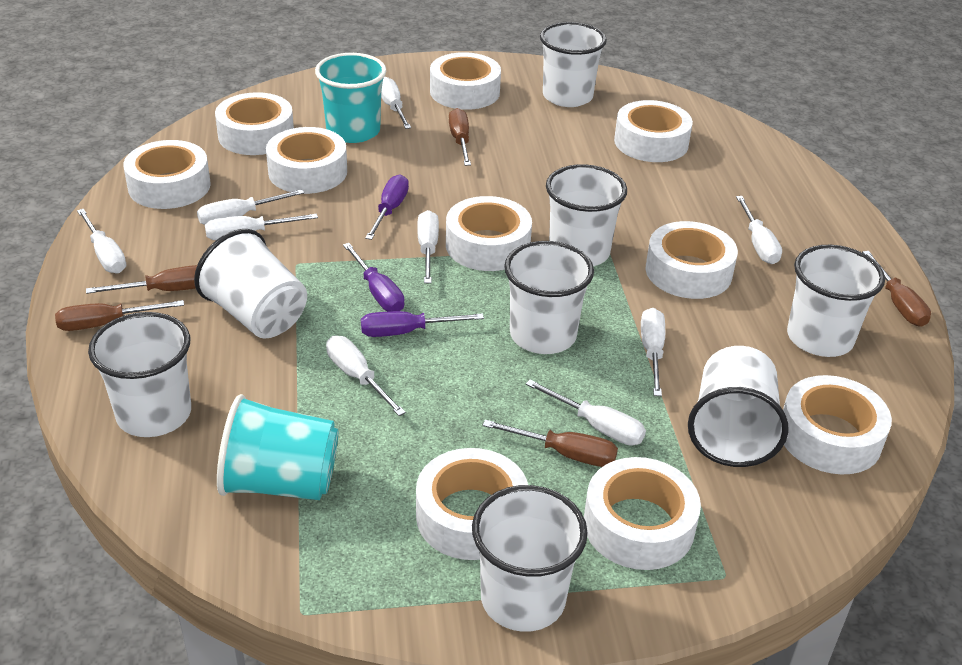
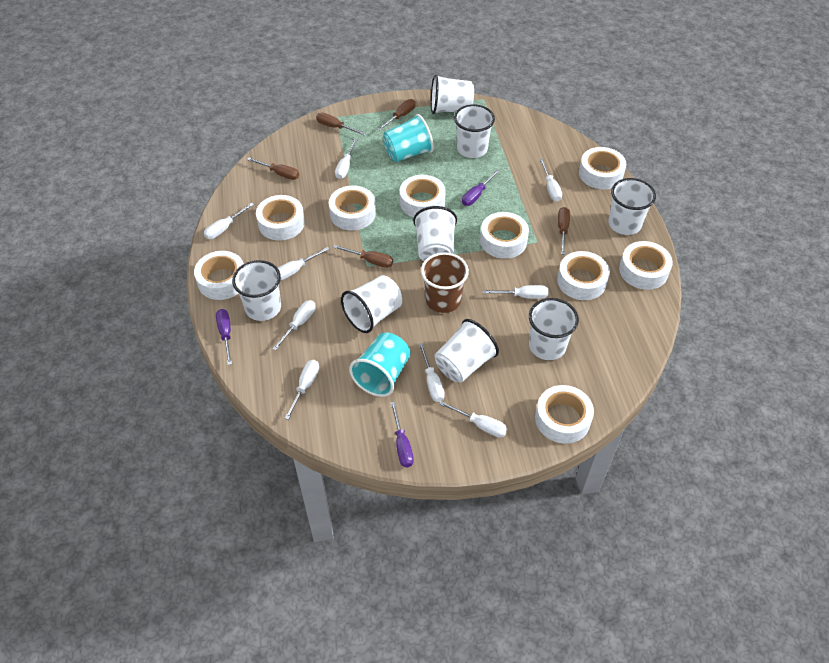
brown cup: none = 0 -> [421,252,469,313] = 1
white tape: [123,140,211,209] [215,92,294,155] [266,127,347,194] [416,448,528,560] [430,52,501,110] [446,196,532,271] [584,457,701,570] [614,100,693,162] [646,221,738,299] [783,375,892,474] = 10 -> [194,251,244,300] [256,195,305,241] [329,185,376,231] [400,175,446,218] [480,212,529,259] [535,385,594,444] [557,251,610,300] [579,147,626,189] [619,241,673,290] = 9

